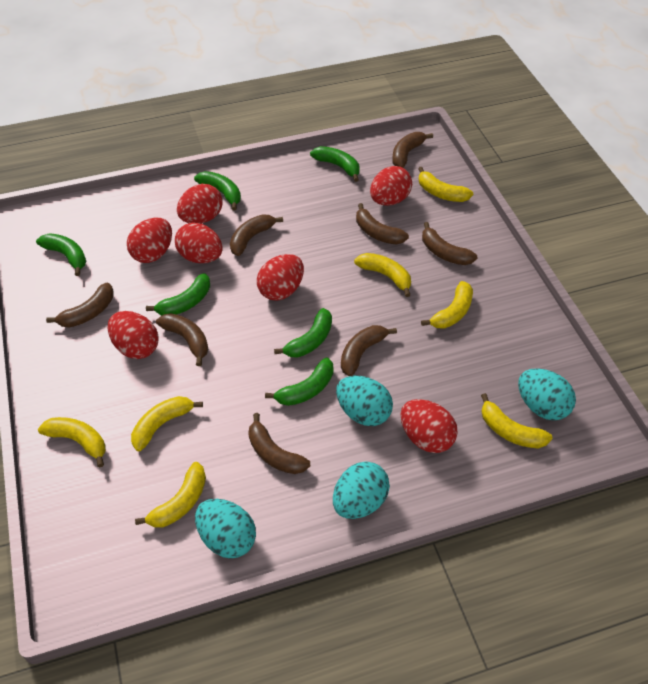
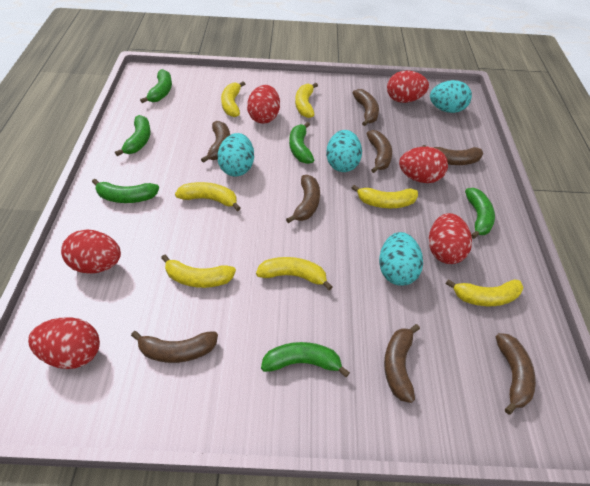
red egg: [108,311,159,359] [127,218,172,263] [175,223,223,263] [177,184,223,224] [257,254,304,301] [370,166,412,206] [400,399,458,453] = 7 -> [28,317,100,369] [61,230,121,274] [247,85,280,123] [387,71,429,103] [399,147,448,183] [429,213,472,264] = 6

